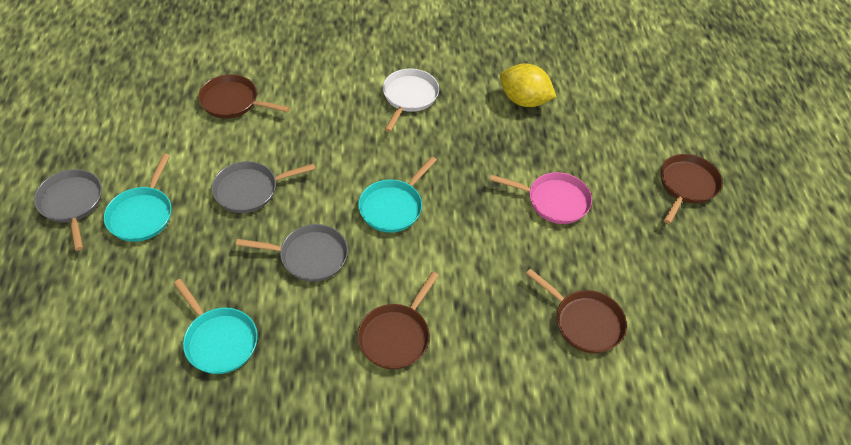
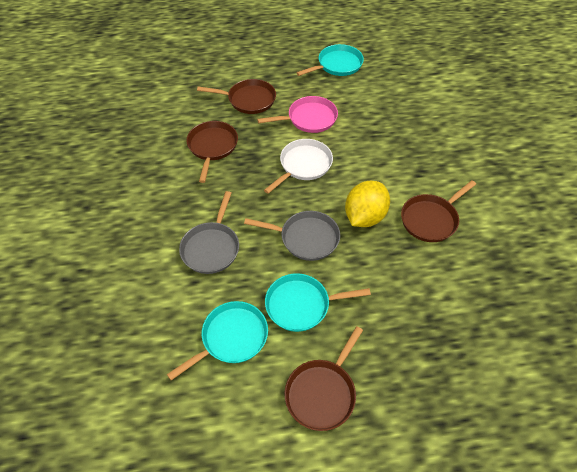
grey pan: [34,169,102,251] [212,161,316,213] [236,224,348,282] = 3 -> [179,191,239,274] [244,211,340,261] = 2

